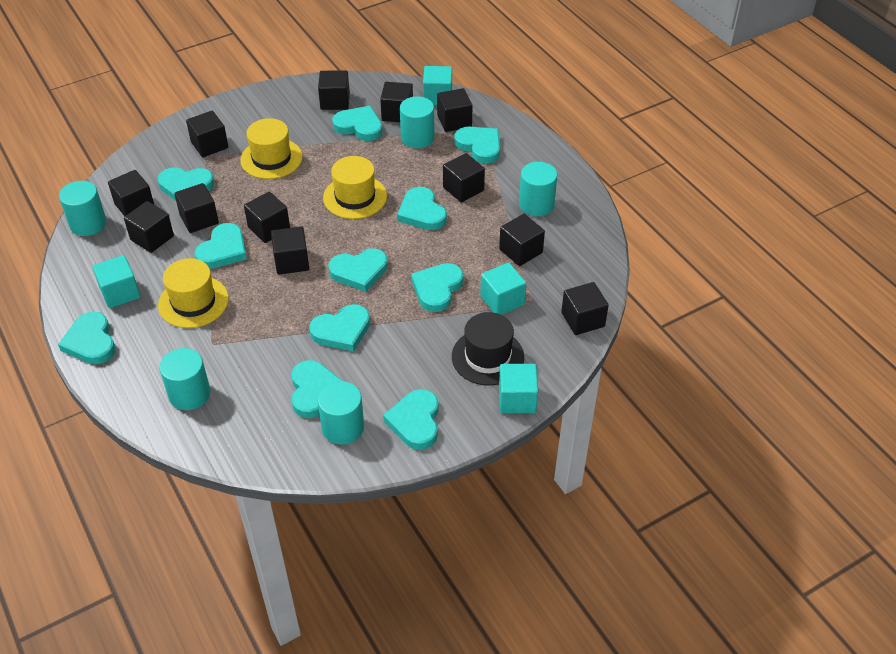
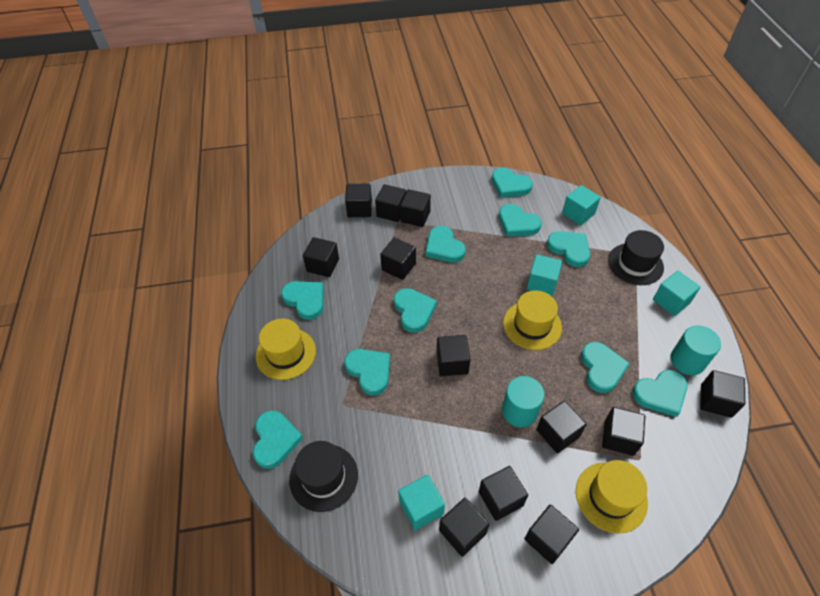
black hat: [452,312,524,386] = 1 -> [289,441,358,512] [608,230,664,285] = 2
turquoise cylinder: [59,181,107,236] [159,348,210,410] [318,381,364,445] [400,96,434,149] [519,162,558,216] = 5 -> [502,376,545,428] [671,326,721,375] = 2
turquoise heart: [58,312,115,364] [158,167,214,201] [195,223,247,269] [291,360,342,418] [309,304,370,352] [329,248,388,292] [332,106,383,141] [383,389,439,450] [397,187,447,230] [411,263,463,312] [454,127,500,164] = 11 -> [253,410,303,469] [281,281,323,320] [345,349,390,395] [394,288,437,333] [426,226,466,263] [492,168,533,198] [499,204,542,237] [547,231,590,267] [581,342,630,393] [632,370,687,417] = 10

